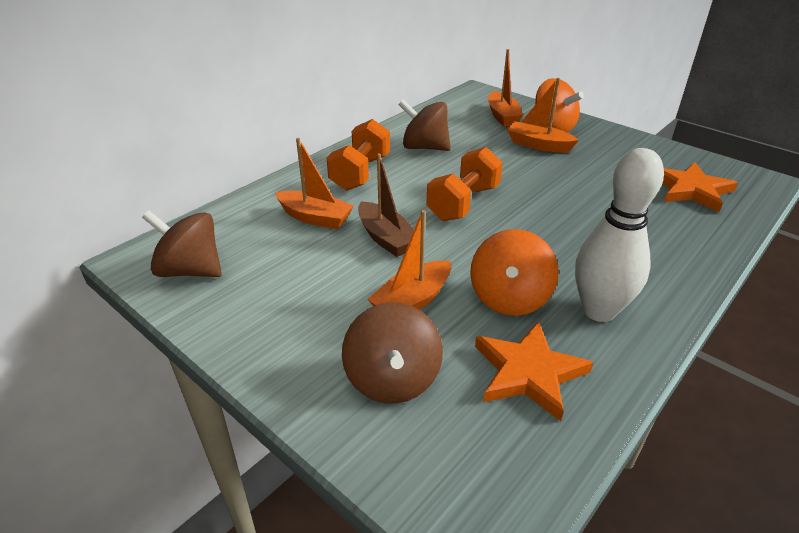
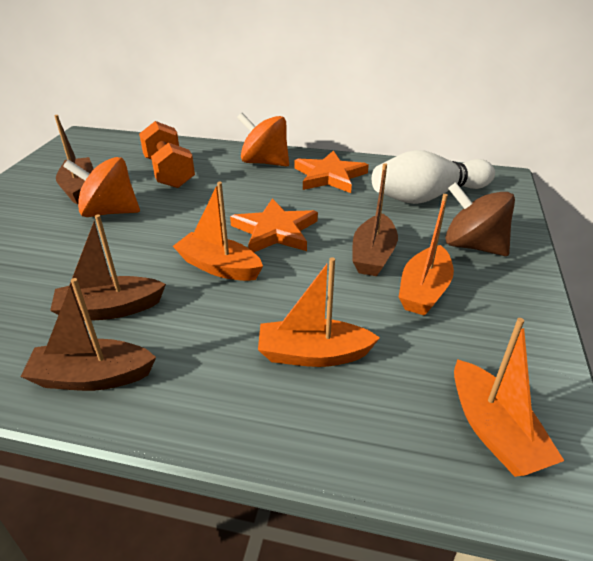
brown boat: [358,154,414,257] = 1 -> [20,278,156,391] [50,215,166,321] [54,115,94,204] [352,163,398,276] = 4
brown spinning top: [142,211,222,277] [342,302,443,404] [398,99,451,151] = 3 -> [445,182,515,256] = 1
orange dumbbell: [327,119,390,191] [426,147,503,221] = 2 -> [139,121,195,188] = 1

